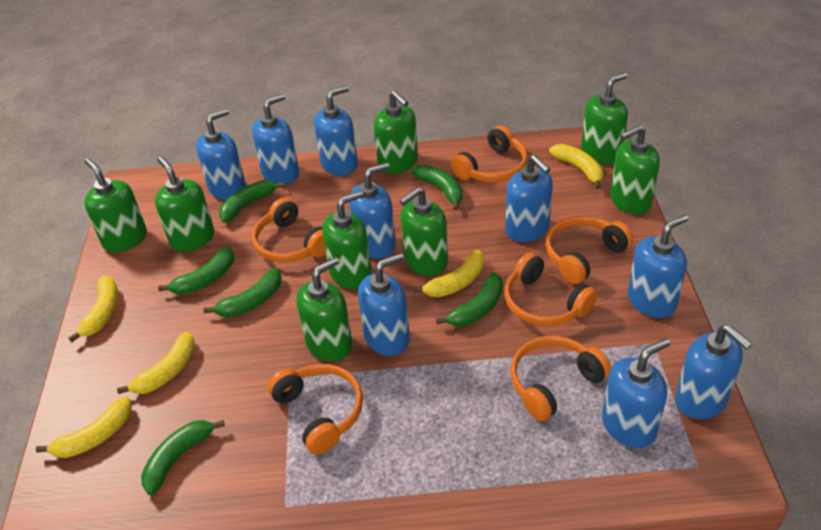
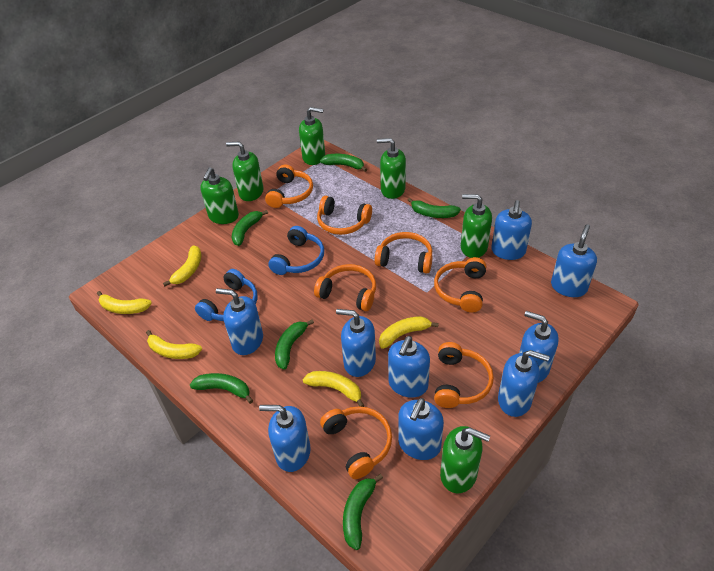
blue headphones: none = 0 -> [195,269,258,321] [268,226,324,275] = 2
green soap dispenser: [84,158,147,252] [155,156,214,252] [296,257,353,362] [322,191,372,289] [374,91,418,174] [400,187,448,276] [581,72,628,165] [610,125,660,214] = 8 -> [200,167,239,224] [226,142,264,201] [299,107,325,165] [377,138,406,199] [440,426,490,493] [461,194,492,258] = 6
orange headphones: [252,198,326,263] [267,364,363,455] [451,125,528,183] [504,252,598,326] [510,336,612,421] [546,216,633,284] = 6 -> [265,165,313,208] [314,264,376,311] [317,196,372,235] [320,406,392,479] [375,232,433,274] [434,257,486,313] [434,342,494,408] = 7

